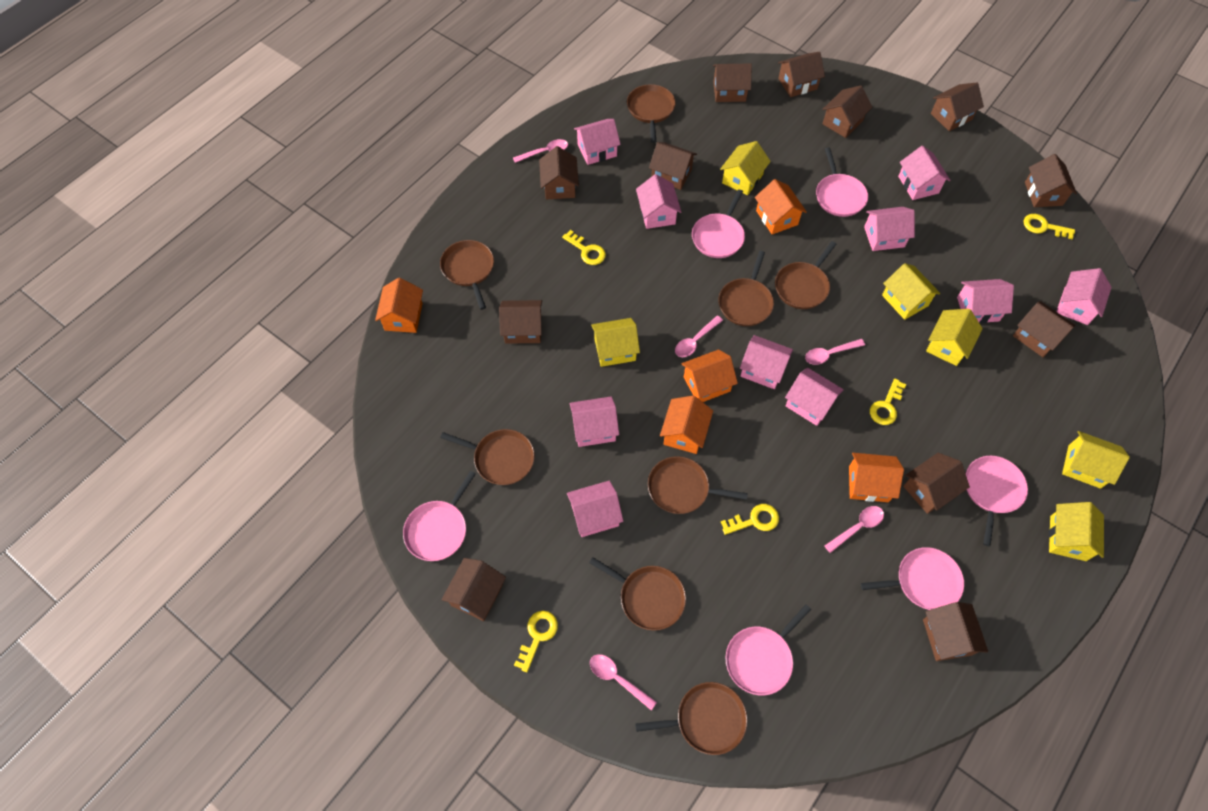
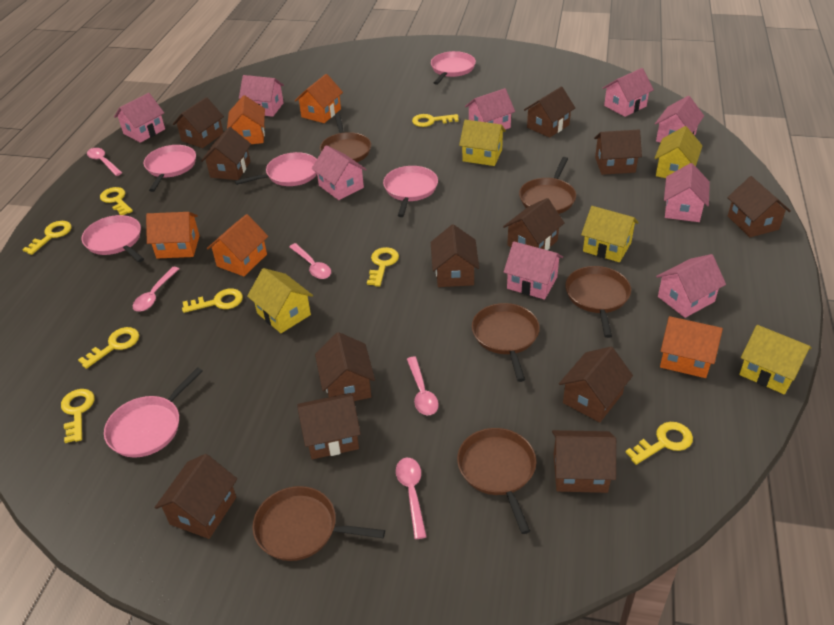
brown pan: [440,240,494,310] [440,429,535,485] [589,557,686,631] [627,84,676,143] [635,682,748,755] [648,456,748,514] [718,251,774,326] [775,241,836,309] = 8 -> [253,486,385,561] [320,114,371,162] [457,428,536,534] [472,303,540,382] [519,157,576,214] [565,266,631,338] = 6
pink house: [567,481,623,537] [570,397,619,447] [574,119,621,165] [636,174,681,229] [740,335,793,389] [785,368,844,426] [864,207,915,251] [898,145,950,200] [957,279,1014,323] [1056,268,1112,325] = 10 -> [114,93,165,143] [239,75,284,117] [312,145,367,200] [465,88,515,130] [504,241,563,300] [603,68,654,117] [655,96,704,143] [656,254,726,318] [664,163,710,222] = 9
yellow house: [591,318,640,367] [720,141,771,196] [882,263,941,320] [926,309,983,366] [1049,502,1104,561] [1062,431,1129,489] = 6 -> [247,268,313,333] [459,120,506,166] [581,206,639,262] [654,126,703,178] [739,325,812,394] = 5
yellow key: [514,611,558,672] [562,230,606,265] [721,504,779,535] [870,379,906,425] [1024,214,1075,239] = 5 -> [22,221,71,255] [61,389,95,443] [78,327,139,369] [100,187,133,215] [182,289,243,313] [367,247,399,287] [412,114,459,127] [625,422,693,465] = 8

